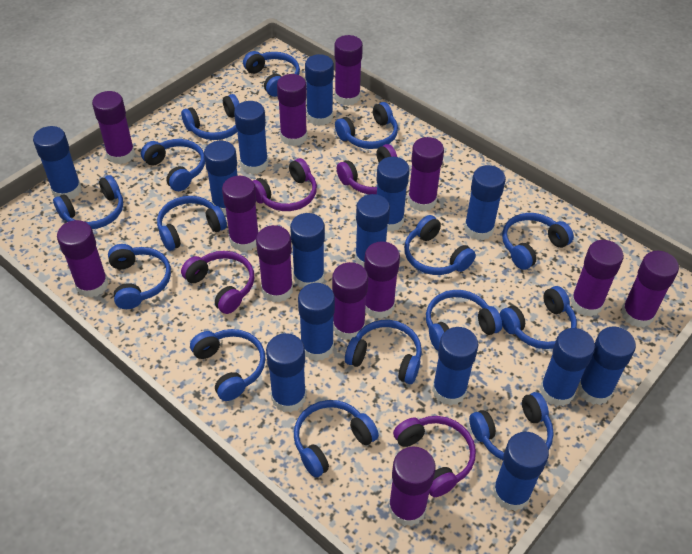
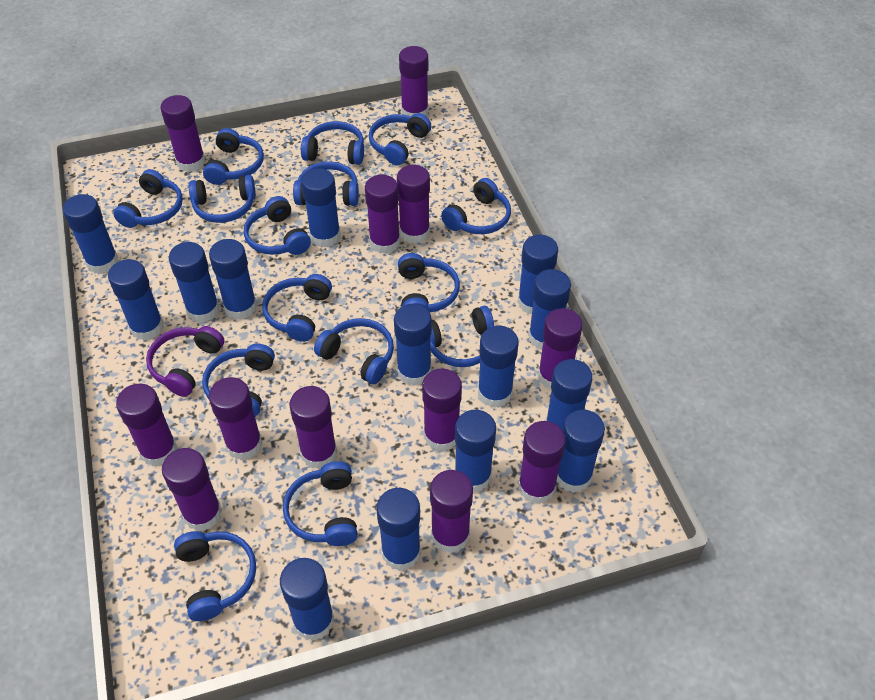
purple headphones: [181,251,254,314] [253,158,317,211] [337,144,397,194] [393,416,476,497] = 4 -> [146,326,224,397] = 1

